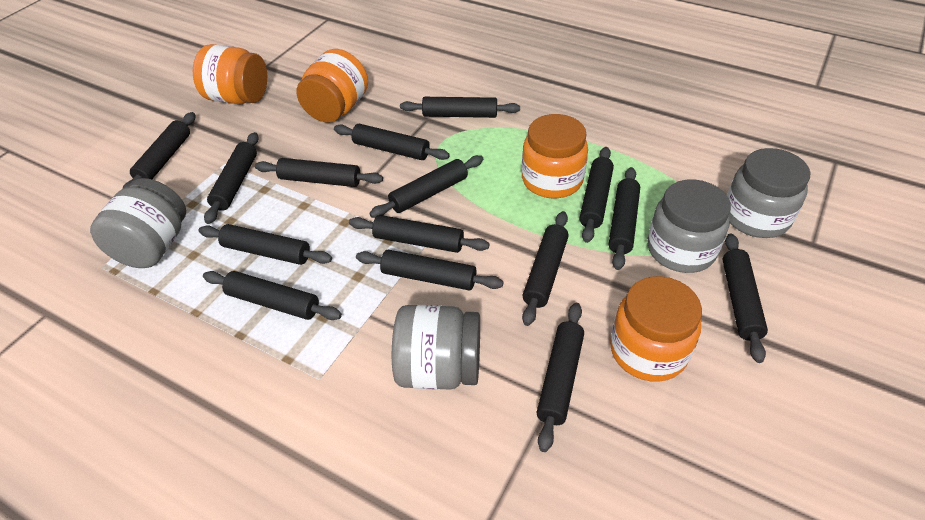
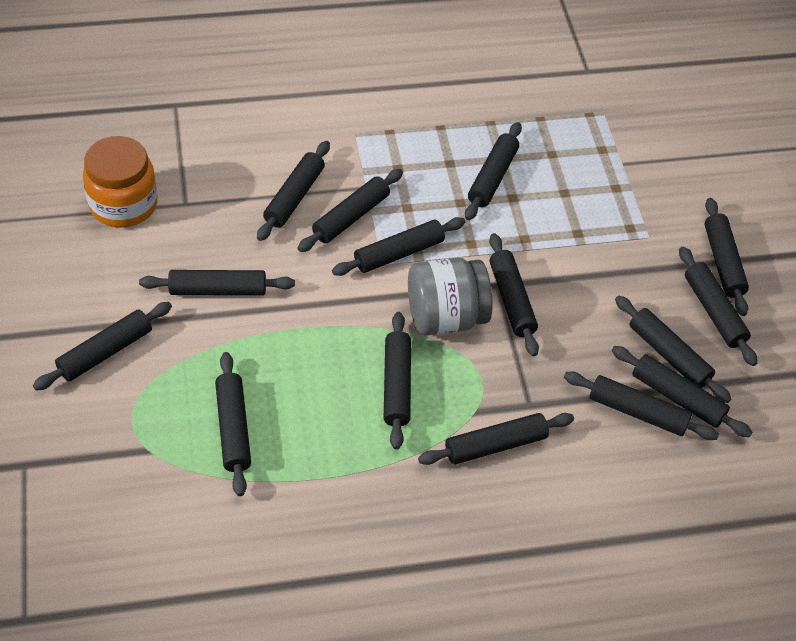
grey jar: [90,178,186,268] [392,305,480,390] [647,179,731,273] [727,148,810,238] = 4 -> [408,258,493,335] = 1
orange jar: [193,44,267,104] [296,49,368,122] [522,114,588,198] [610,276,702,382] = 4 -> [83,136,158,227] = 1

